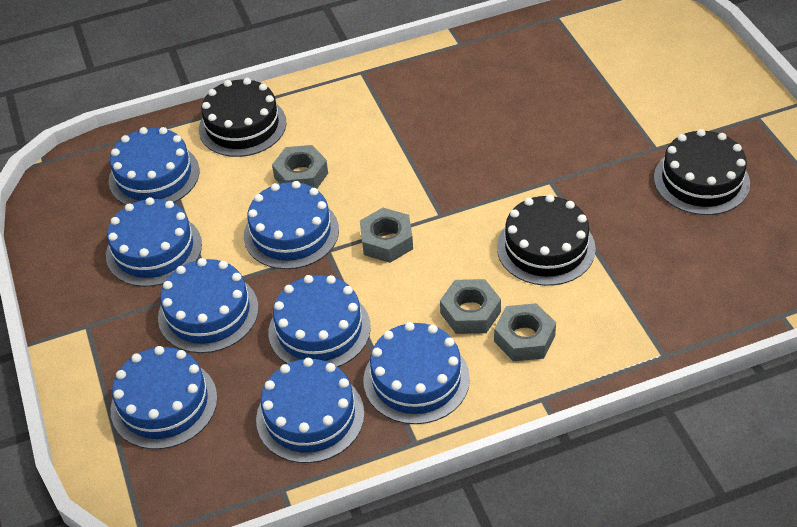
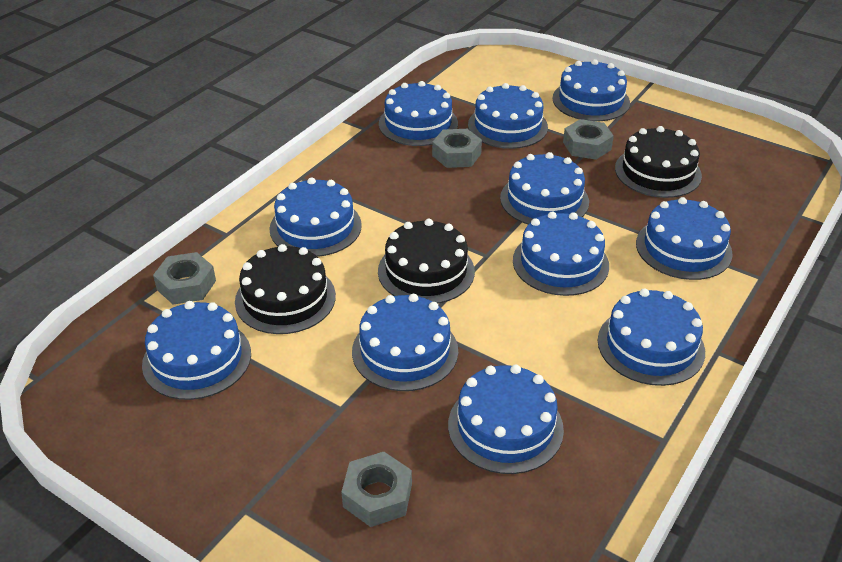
blue cake: [106,197,202,287] [108,127,200,205] [111,346,217,449] [158,258,259,353] [244,181,339,269] [256,358,364,463] [269,275,371,367] [363,322,470,424] = 8 -> [142,301,251,400] [269,177,362,257] [352,294,458,391] [379,81,458,146] [448,364,564,474] [468,83,548,149] [500,152,589,224] [513,211,609,296] [552,59,630,121] [598,288,705,386] [636,197,733,280] = 11

